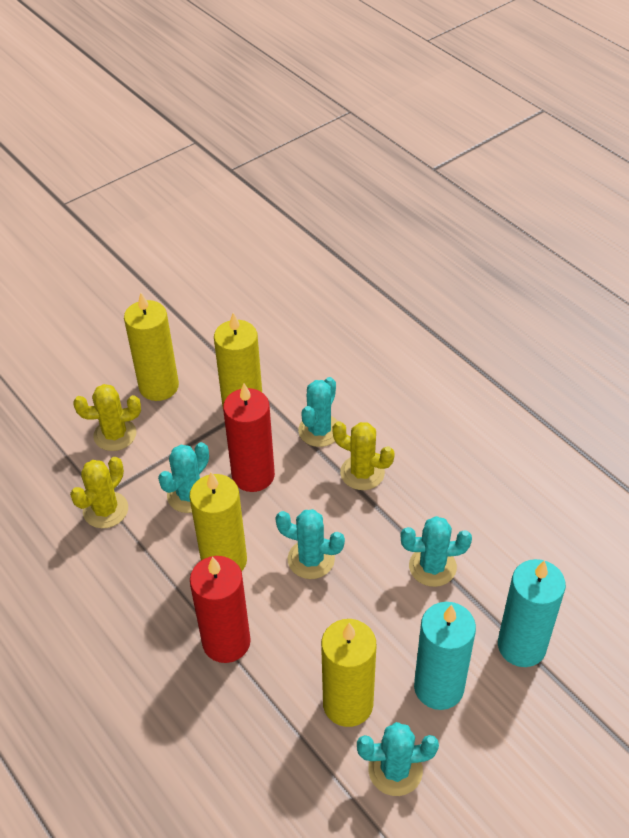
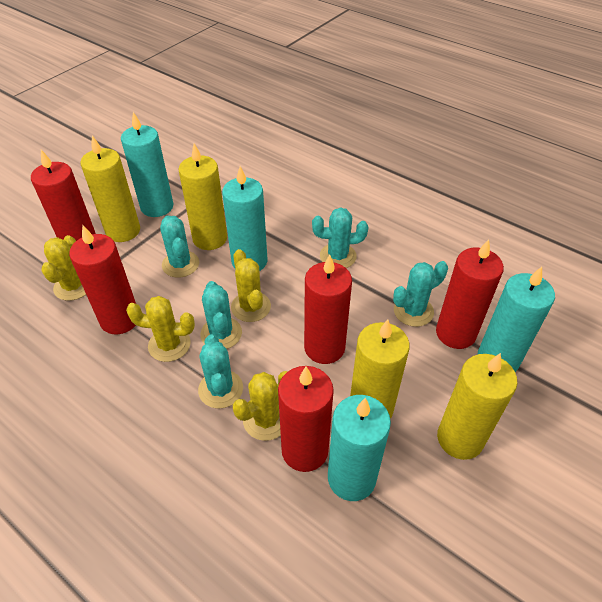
red candle: [190,556,251,663] [223,383,275,492] = 2 -> [31,150,96,241] [69,225,136,334] [278,366,334,472] [304,255,352,364] [436,239,504,349] = 5
turquoise candle: [414,602,476,710] [498,559,566,667] = 2 -> [121,112,173,217] [222,166,267,271] [328,395,391,501] [478,267,555,372] = 4
yellow cactus: [70,457,128,528] [73,384,141,451] [332,421,395,490] = 3 -> [41,235,86,301] [126,296,195,362] [231,249,271,322] [233,371,288,441] = 4

